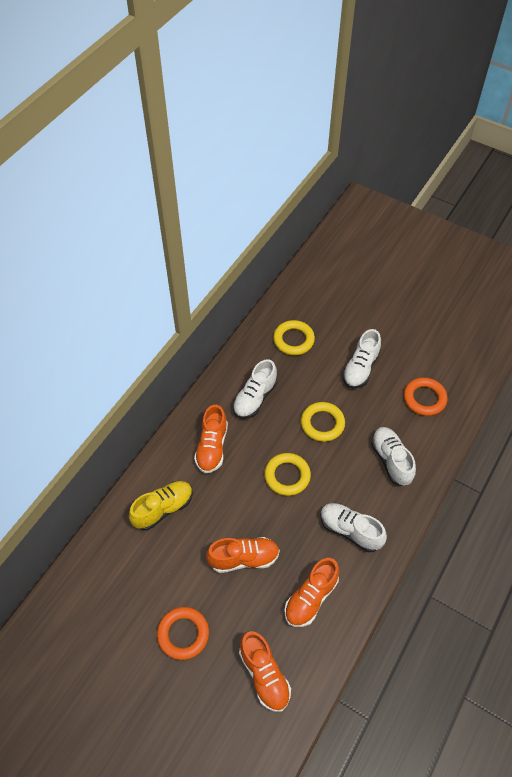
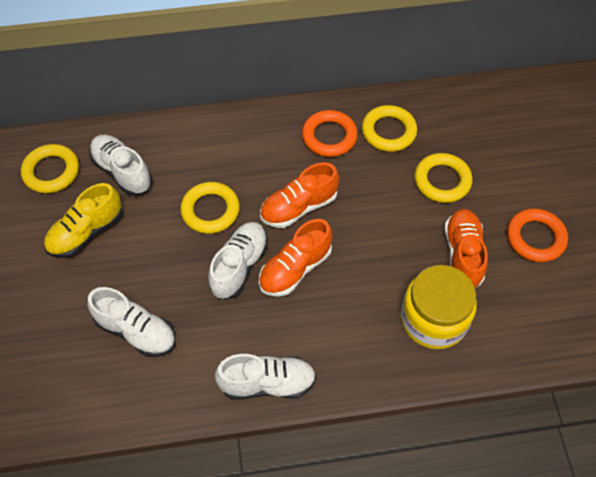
orange shoe: [194,405,228,473] [206,537,280,573] [239,631,291,712] [284,558,339,627] = 4 -> [259,219,333,297] [260,163,339,228] [444,209,488,288] = 3
yellow jar: none = 0 -> [401,265,477,349] = 1
yellow ring: [264,453,311,496] [273,320,315,355] [301,402,345,442] = 3 -> [21,144,79,193] [180,182,240,234] [362,105,417,152] [414,153,472,203] = 4

